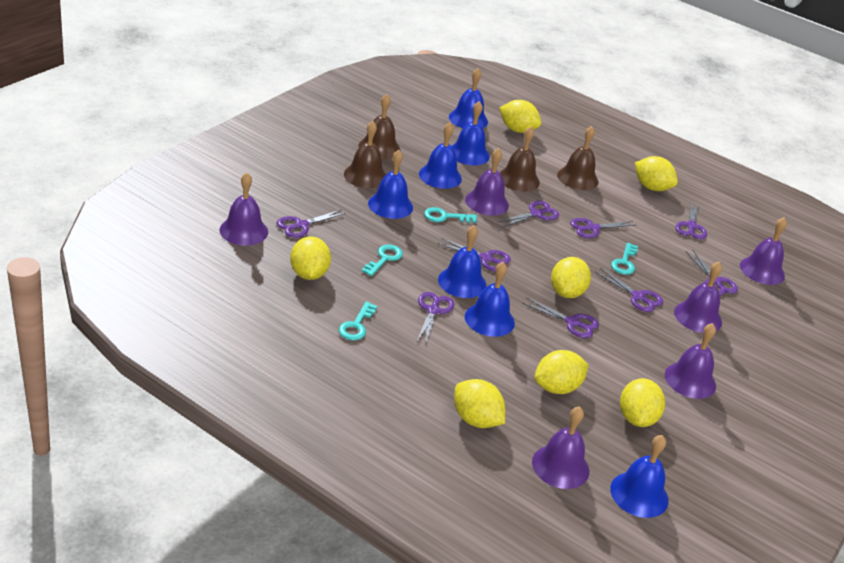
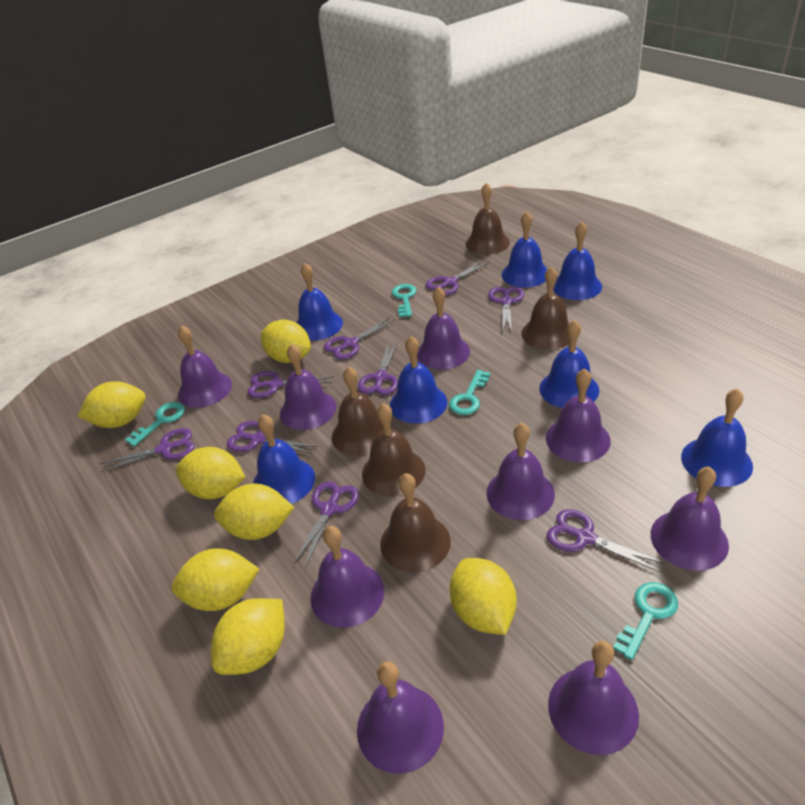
brown bell: [344,121,386,188] [359,94,401,159] [500,126,540,192] [557,126,599,190] = 4 -> [332,366,383,456] [362,403,426,496] [380,473,451,573] [465,183,510,255] [522,266,569,350] = 5
purple bell: [219,173,268,246] [465,148,509,216] [532,406,589,489] [665,323,716,399] [674,262,722,333] [740,217,787,285] = 6 -> [178,326,232,408] [280,344,336,430] [310,526,384,628] [357,661,444,774] [417,287,470,370] [486,423,555,520] [546,368,611,462] [548,641,639,755] [651,467,729,571] = 9

